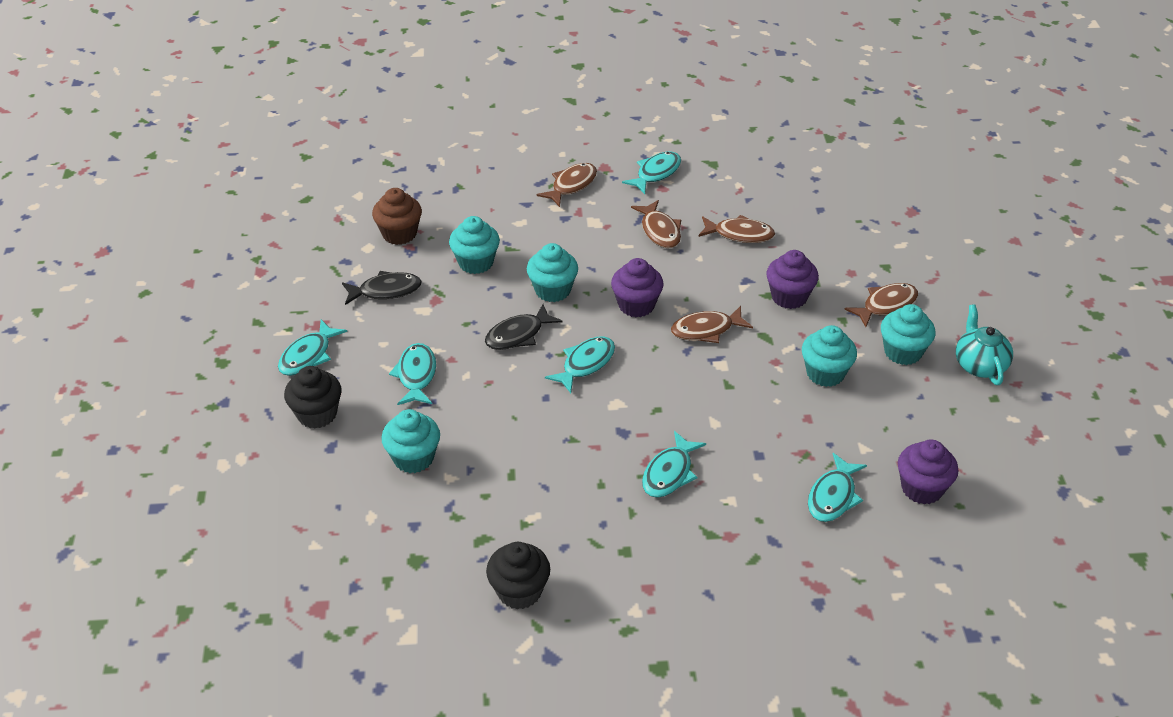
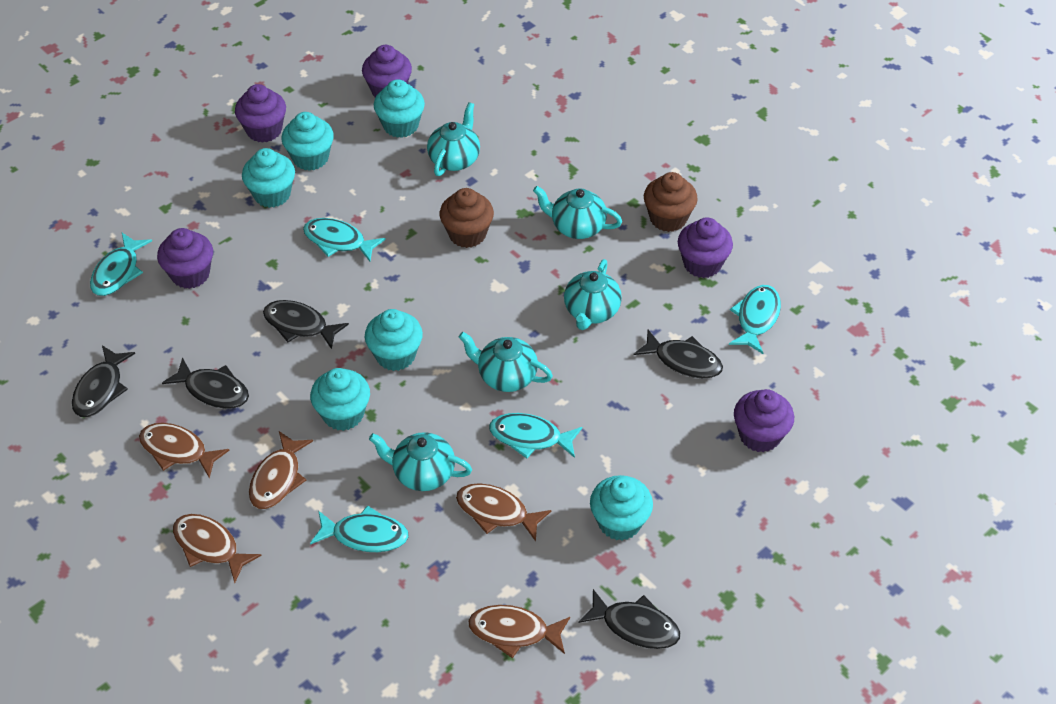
black cupcake: [284,366,342,429] [486,542,550,609] = 2 -> none = 0
black fish: [342,271,422,305] [485,304,562,350] = 2 -> [72,345,135,417] [162,357,249,409] [263,300,349,349] [578,589,680,649] [634,330,723,378] = 5
brown cupcake: [372,188,422,245] = 1 -> [440,188,494,248] [644,172,698,232] = 2
purple cupcake: [611,258,664,317] [766,250,819,309] [898,439,958,504] = 3 -> [157,228,213,289] [235,84,286,143] [362,45,412,98] [678,217,733,278] [734,389,794,452] = 5
turquoise cupcake: [381,409,440,473] [449,216,500,274] [527,243,578,302] [802,325,857,387] [881,304,936,365] = 5 -> [242,148,295,208] [282,112,334,171] [310,368,370,431] [365,309,423,371] [374,79,425,138] [590,475,653,540] = 6
turquoise fish: [278,320,347,376] [389,343,436,405] [545,336,615,393] [622,152,681,194] [642,431,706,498] [808,453,867,522] = 6 -> [90,233,152,296] [303,218,386,262] [310,505,409,552] [489,413,582,458] [729,285,781,354] = 5
turquoise teapot: [956,304,1013,385] = 1 -> [369,432,472,491] [427,102,480,176] [459,332,553,392] [533,186,622,239] [564,259,622,330] = 5

